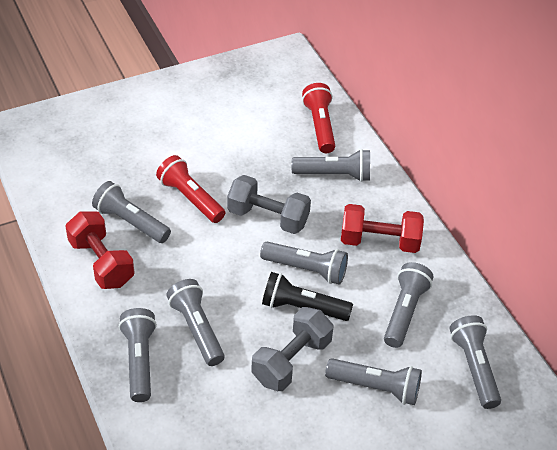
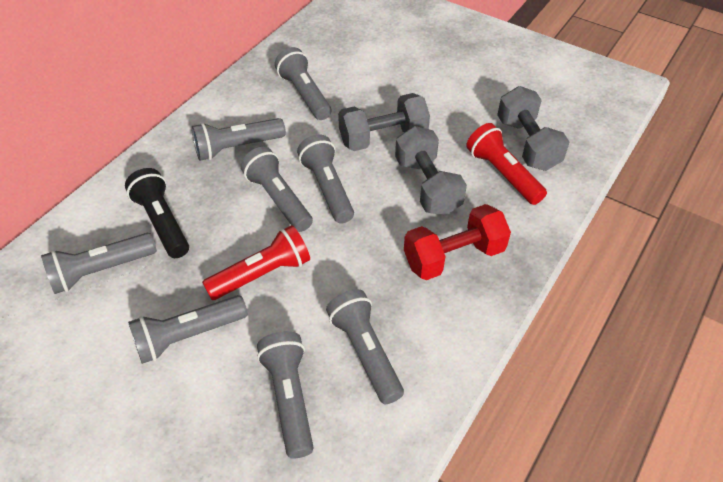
grey dumbbell: [227,175,311,234] [251,307,333,391] = 2 -> [338,93,430,151] [395,126,467,215] [497,86,569,171] = 3
red dumbbell: [65,212,135,289] [341,204,424,253] = 2 -> [404,204,511,280] = 1

